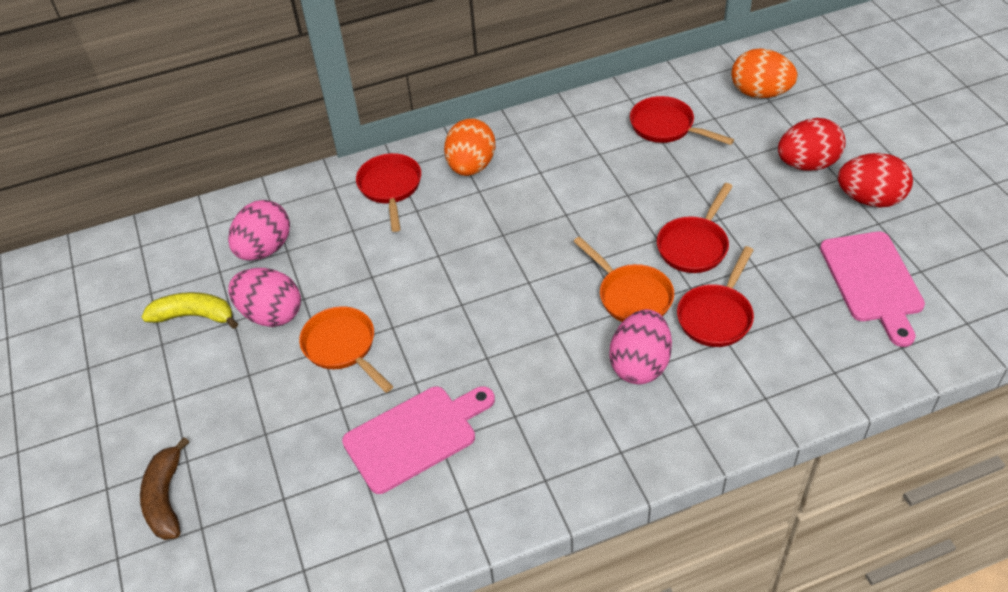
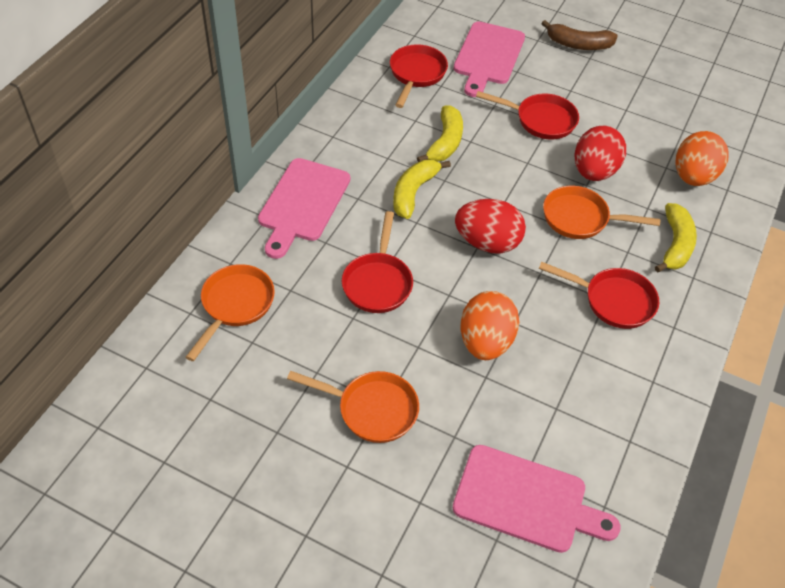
orange pan: [299,306,393,393] [573,237,674,322] = 2 -> [186,264,275,361] [287,371,419,443] [543,186,660,239] = 3
pink cutting board: [342,386,495,494] [820,232,925,347] = 2 -> [258,158,350,259] [453,445,620,553] [454,21,525,97] = 3
pink egg: [228,200,290,261] [228,268,301,327] [609,309,672,384] = 3 -> none = 0
yellow banana: [142,292,238,329] = 1 -> [393,160,451,219] [417,105,463,162] [655,203,697,273] = 3

